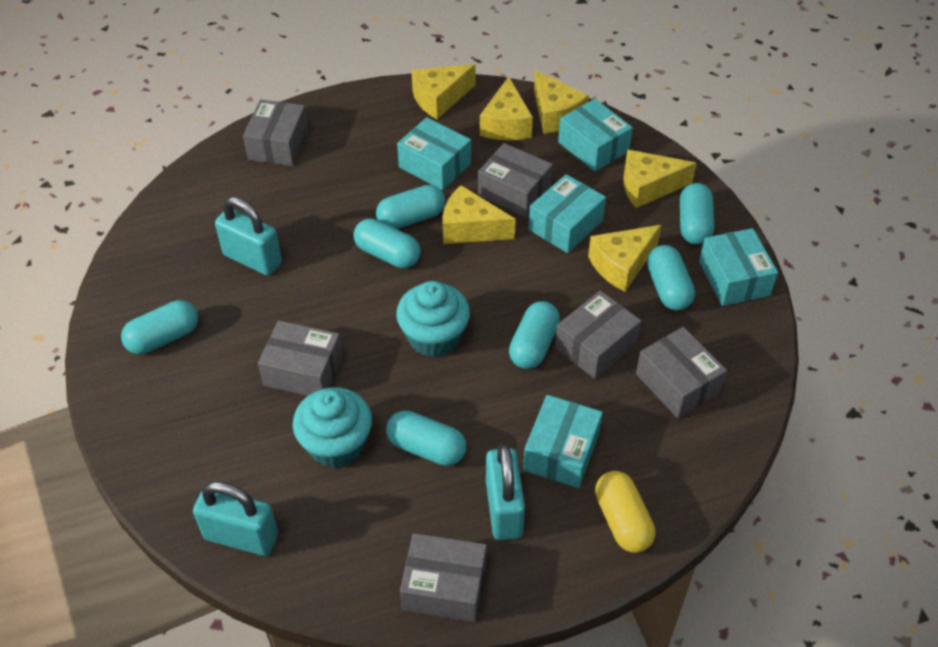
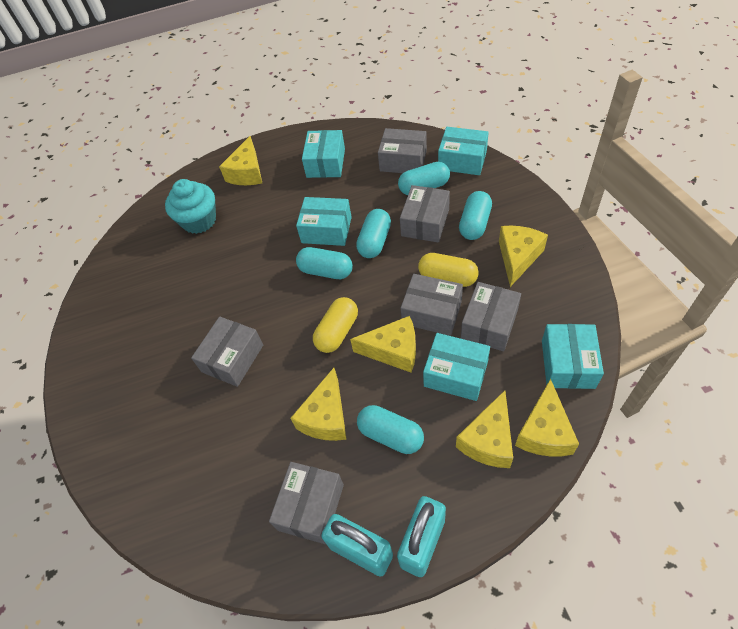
turquoise capsule: [121,300,198,354] [353,219,421,268] [376,185,445,229] [386,410,466,466] [509,301,560,369] [647,245,695,311] [680,183,714,245] = 7 -> [296,247,353,279] [356,209,391,258] [357,405,424,454] [398,161,450,195] [459,191,492,240] = 5
turquoise cupcake: [293,387,372,468] [396,281,470,357] = 2 -> [165,179,216,234] = 1
turquoise padlock: [193,481,278,556] [215,197,282,276] [486,444,525,540] = 3 -> [321,514,393,577] [397,496,446,577] = 2
yellow capsule: [595,471,655,553] = 1 -> [313,297,358,353] [418,253,479,287] = 2

